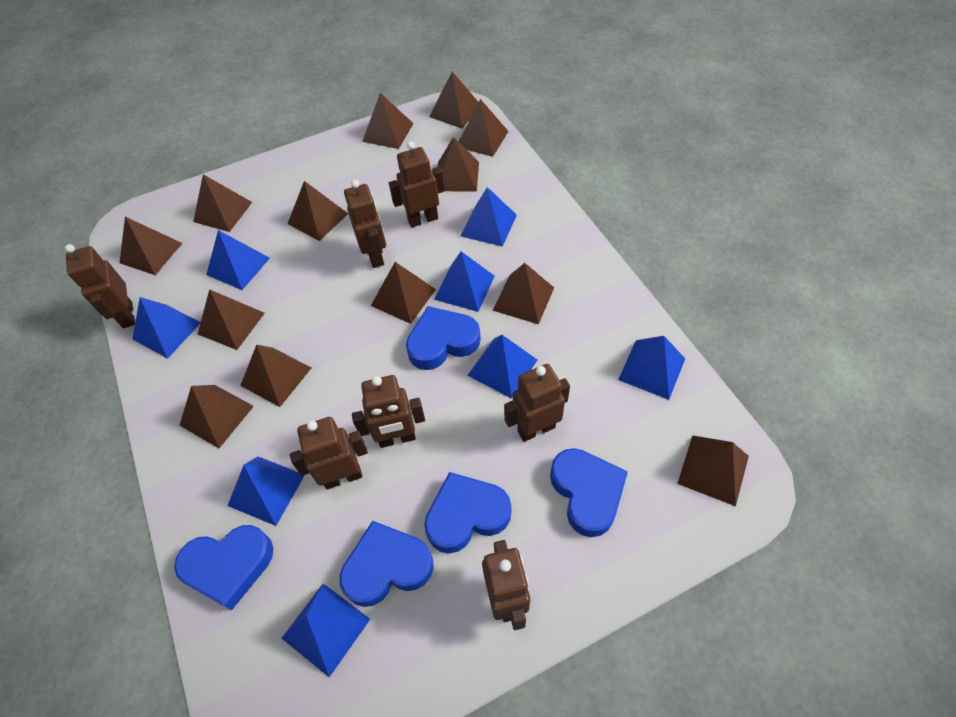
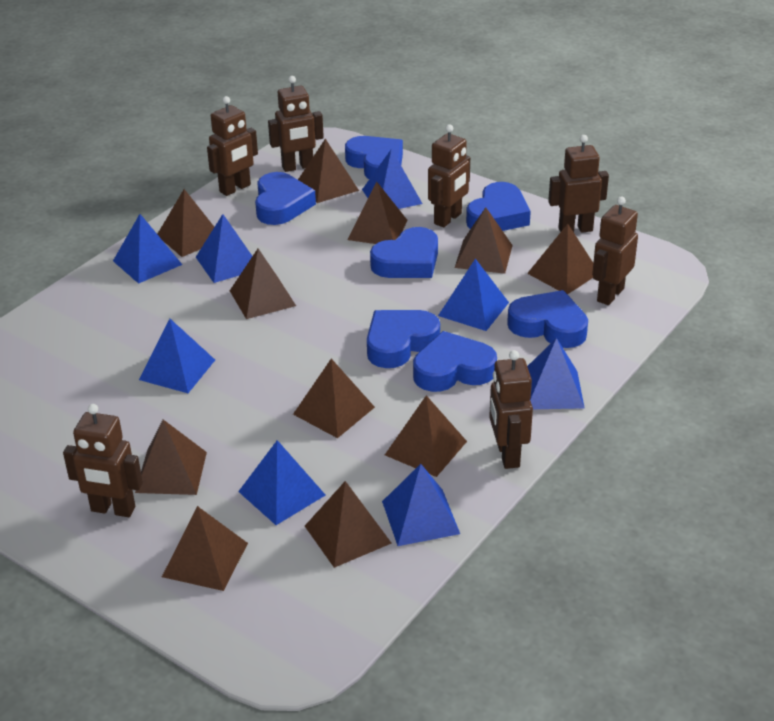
blue heart: [174,525,273,610] [340,521,434,607] [406,306,481,370] [424,472,511,553] [550,448,628,537] = 5 -> [255,172,316,225] [345,136,403,179] [367,310,440,368] [370,227,438,278] [413,331,497,392] [466,182,531,231] [507,290,588,348] = 7
brown pyramid: [119,217,182,275] [179,385,254,448] [193,174,252,232] [198,289,265,350] [240,345,312,407] [288,181,348,241] [362,93,414,149] [371,262,436,324] [429,72,479,129] [438,137,479,191] [459,99,509,157] [493,263,554,324] [677,435,749,506] = 13 -> [135,420,207,495] [157,189,214,257] [162,506,248,591] [230,249,296,319] [293,359,375,438] [298,139,359,203] [305,481,392,568] [347,181,408,244] [385,395,467,477] [455,207,513,274] [527,224,593,294] = 11

